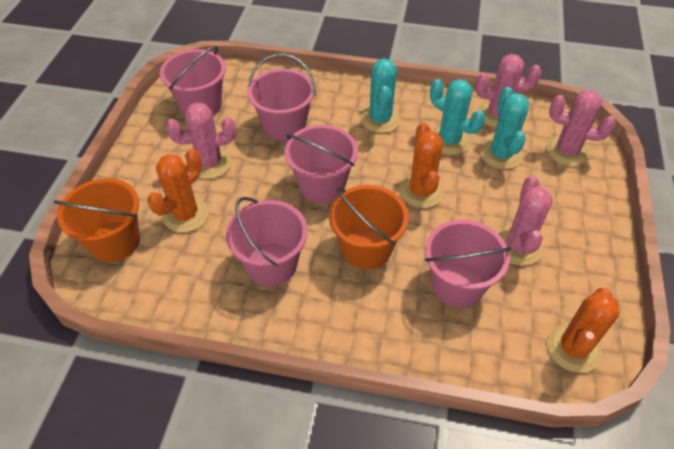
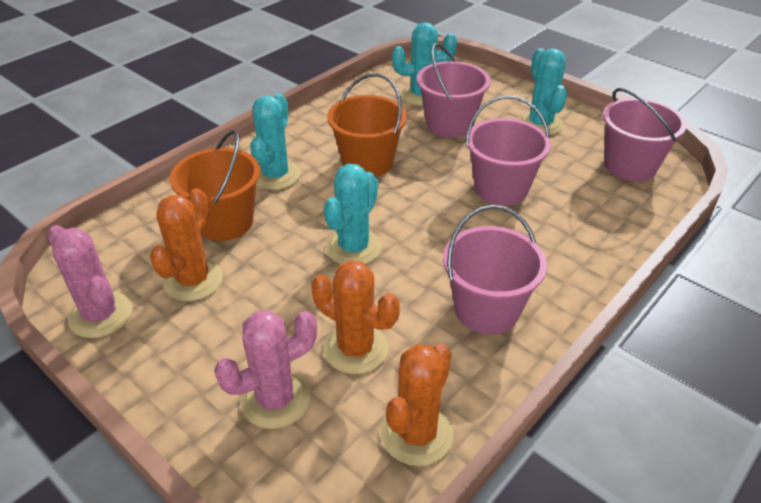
pink bucket: [160,46,226,116] [226,197,308,286] [248,53,315,141] [284,125,358,203] [425,220,511,308] = 5 -> [417,43,491,138] [443,205,547,334] [466,95,551,206] [603,88,687,181] = 4
pink cactus: [166,102,236,179] [475,54,542,128] [498,176,553,266] [546,90,616,166] = 4 -> [48,225,133,338] [214,310,317,429] = 2
turquoise cactus: [360,58,401,133] [430,79,485,155] [480,87,529,169] = 3 -> [250,94,301,190] [324,164,382,264] [392,22,457,106] [518,48,567,136] = 4

